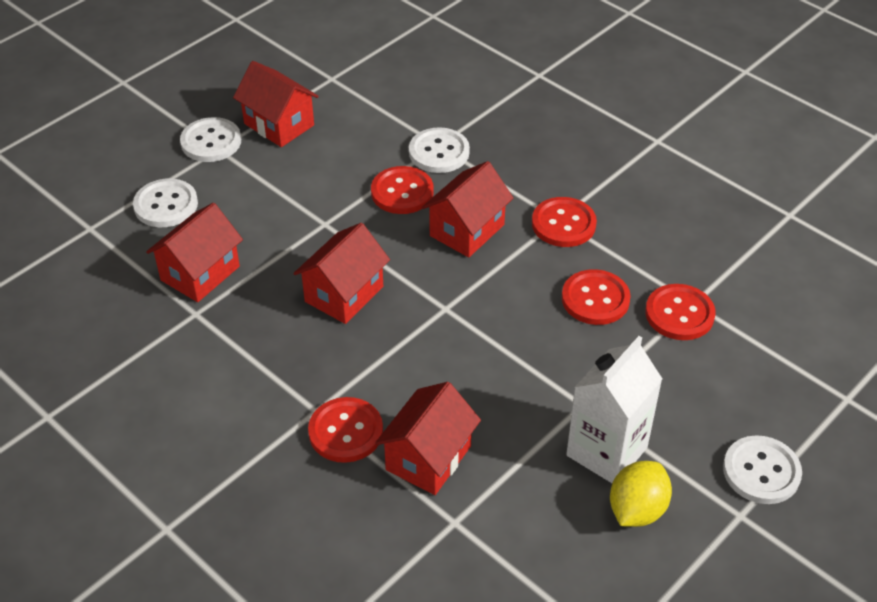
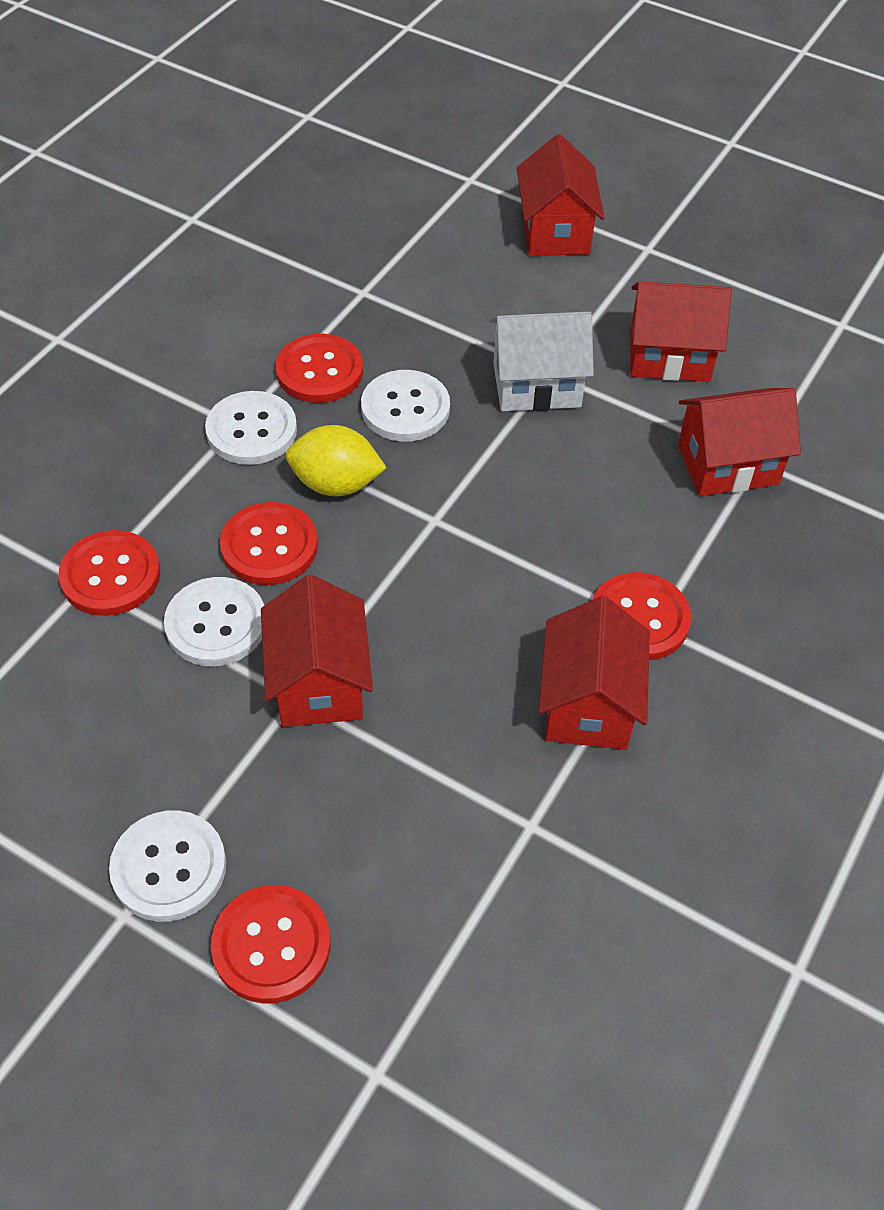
white carton: [566,336,662,483] = 1 -> none = 0
white house: none = 0 -> [490,311,594,411] = 1

